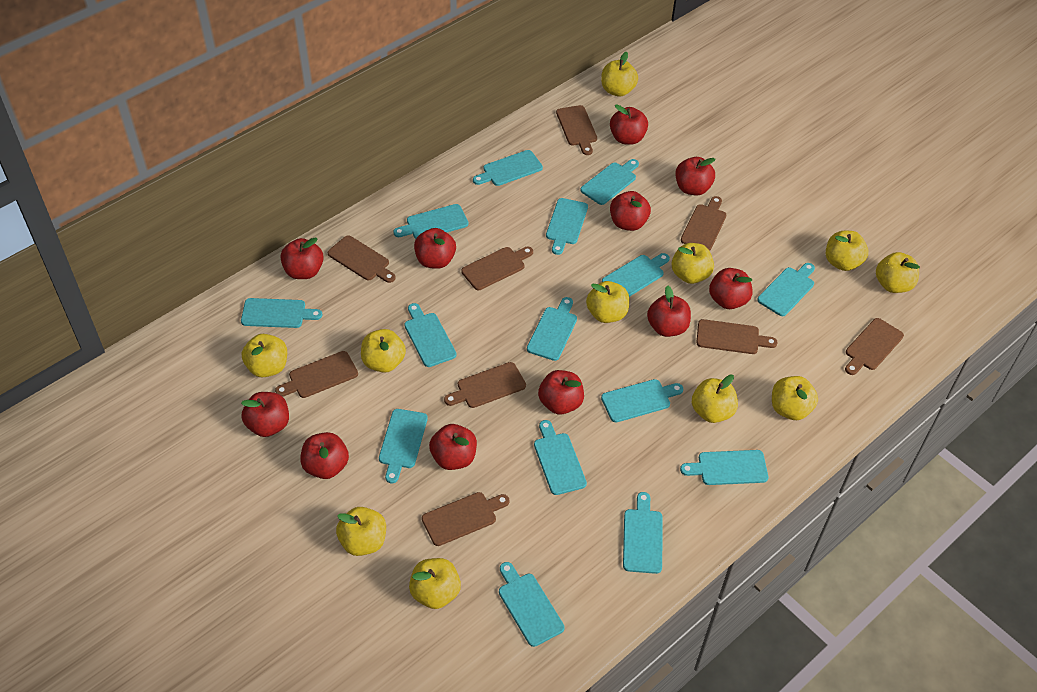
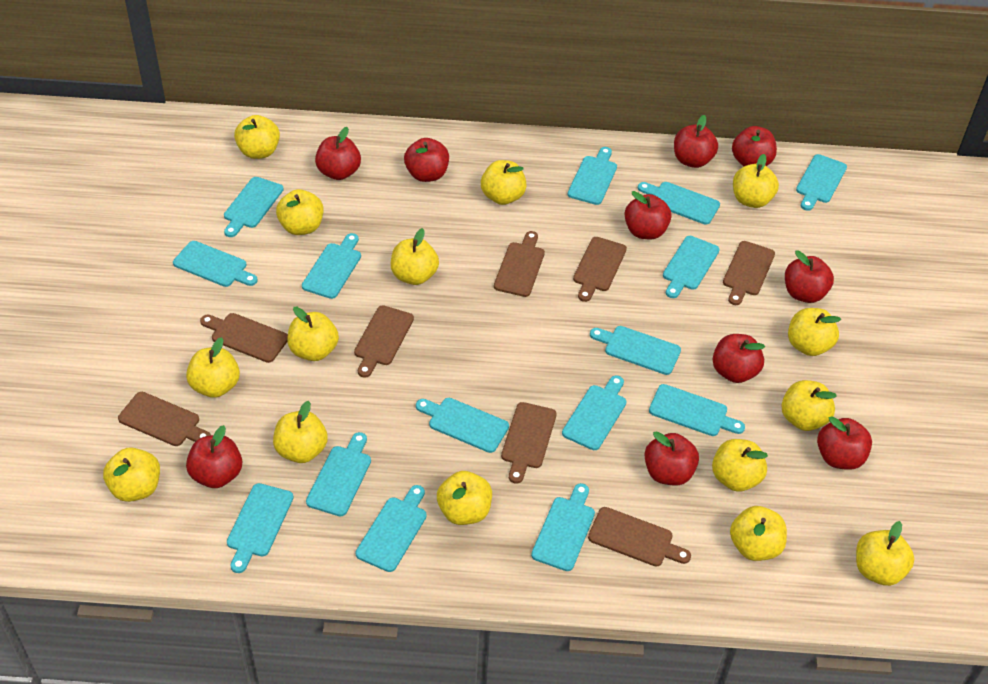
brown cutting board: [275,351,358,398] [328,235,396,283] [422,492,510,546] [444,362,526,408] [461,247,533,290] [556,105,597,155] [681,196,727,251] [696,319,778,354] [845,318,904,375] = 9 -> [118,392,211,446] [200,313,288,363] [354,306,414,377] [494,231,545,297] [501,402,557,484] [573,237,627,302] [588,507,691,567] [723,241,775,305] = 8
red apple: [241,392,289,437] [281,237,324,279] [300,432,349,479] [414,228,456,269] [429,424,477,470] [538,370,584,415] [610,104,648,145] [610,191,651,231] [647,285,691,337] [675,157,715,196] [709,268,753,309] = 11 -> [186,425,242,488] [315,127,361,180] [404,138,449,182] [624,191,672,240] [644,431,699,485] [674,115,718,168] [713,334,765,383] [732,126,777,166] [785,251,834,303] [817,416,872,470] = 10
yellow apple: [242,334,287,377] [336,507,386,556] [361,329,406,373] [409,558,461,609] [586,281,629,323] [601,52,638,97] [671,243,714,284] [692,375,738,423] [772,376,818,420] [826,231,868,271] [876,252,920,293] = 11 -> [103,447,160,502] [186,337,240,398] [234,115,280,159] [273,401,328,463] [276,189,324,235] [287,307,339,361] [391,228,439,285] [437,471,492,525] [481,160,527,205] [712,439,768,492] [730,506,787,561] [733,154,779,208] [782,380,837,431] [788,308,841,356] [856,521,914,586] = 15

